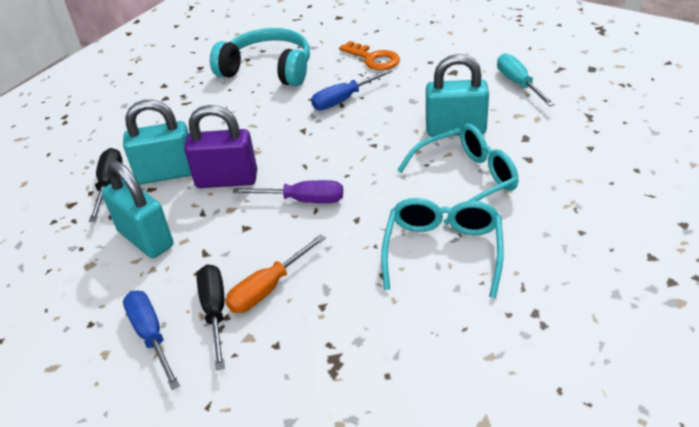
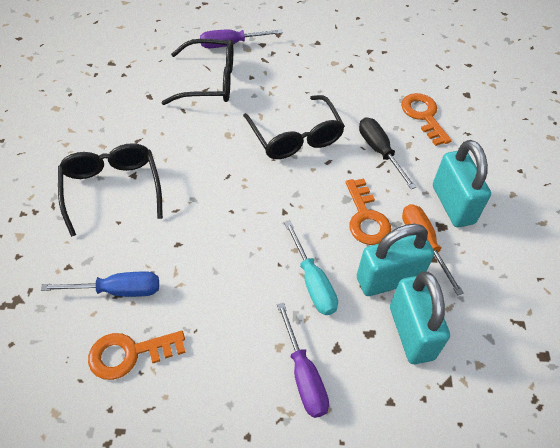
black glasses: none = 0 -> [58,143,163,237] [162,39,233,105] [243,95,345,159] = 3
black screwdriver: [89,148,123,222] [196,264,225,370] = 2 -> [359,117,416,189] = 1
blue screwdriver: [123,290,180,390] [311,69,393,110] = 2 -> [41,272,159,297] = 1
orange key: [339,41,400,70] = 1 -> [88,331,186,380] [346,178,391,245] [401,93,452,146] = 3
purple padlock: [184,105,257,188] = 1 -> none = 0
purple screwdriver: [233,180,343,203] = 1 -> [200,29,283,48] [277,302,329,418] = 2
turquoise glasses: [381,198,504,298] [397,123,518,225] = 2 -> none = 0
turquoise headphones: [210,28,310,86] = 1 -> none = 0

